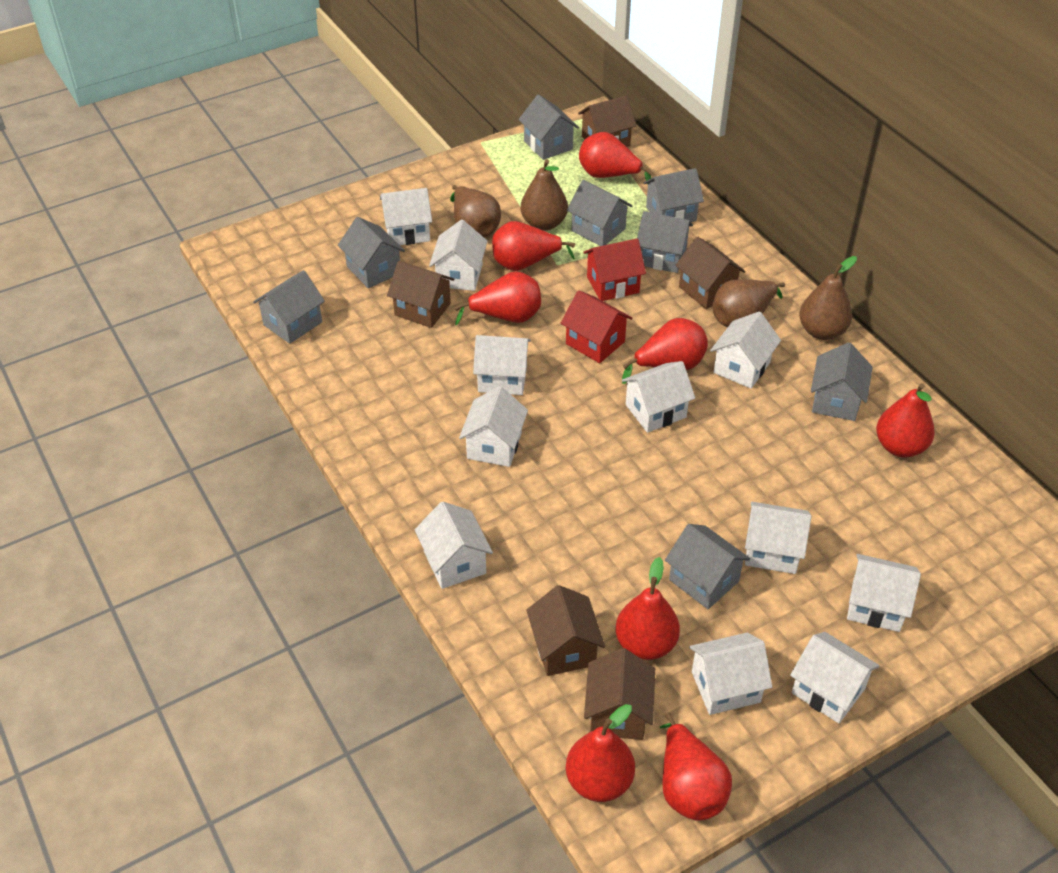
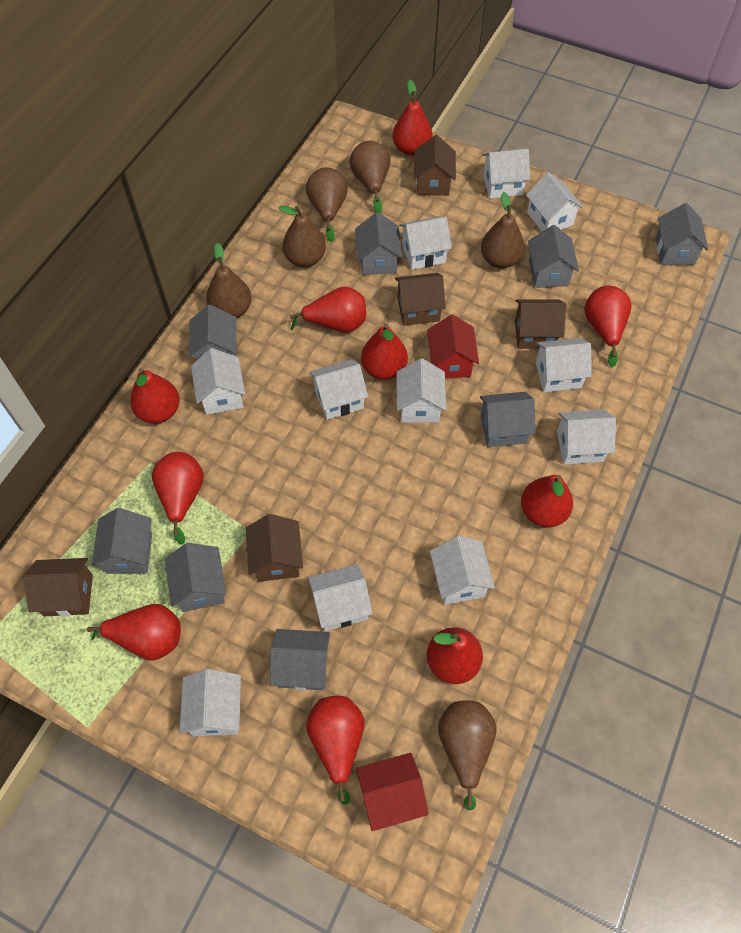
brown pear: [450,185,501,237] [520,159,568,231] [713,279,785,327] [799,256,857,340] = 4 -> [206,243,252,318] [278,206,326,268] [306,167,348,242] [349,141,390,213] [438,700,497,811] [481,192,525,268] = 6
red pear: [454,271,541,325] [492,221,575,271] [566,704,635,802] [579,132,653,184] [616,557,680,660] [622,318,708,384] [660,712,732,821] [876,383,935,457] = 8 -> [87,604,181,660] [130,368,179,423] [152,452,204,544] [289,286,366,333] [306,696,365,805] [361,323,408,380] [392,80,432,156] [427,627,483,684] [521,475,573,527] [584,285,632,368] = 10

